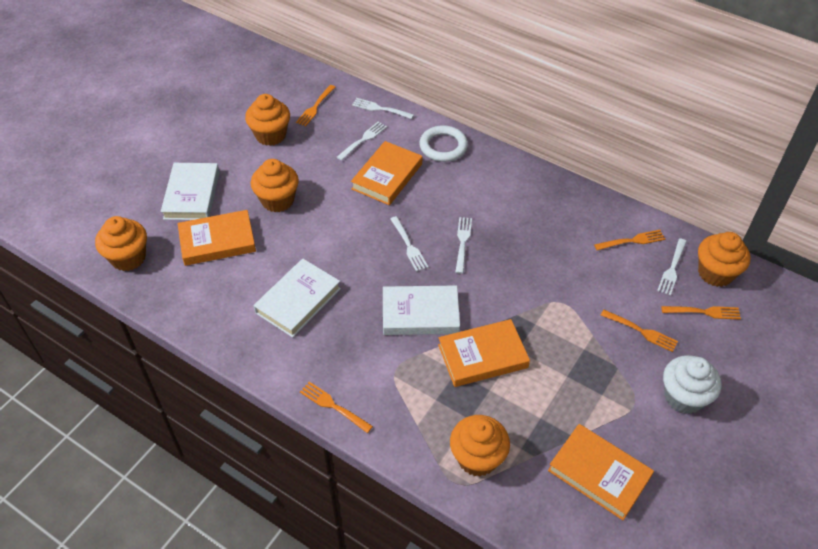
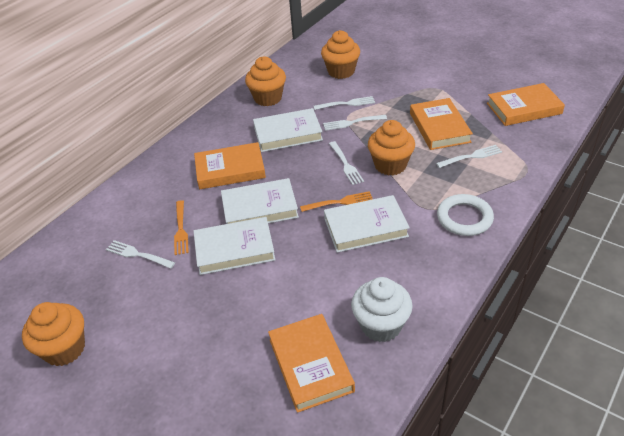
orange cupcake: [95,216,147,271] [245,94,290,146] [251,159,299,212] [450,415,510,477] [698,232,750,287] = 5 -> [22,302,85,366] [245,56,286,106] [321,30,360,79] [368,120,415,176] = 4
orange fork: [296,85,335,126] [300,382,373,433] [594,230,665,250] [601,310,678,352] [661,306,741,320] = 5 -> [174,200,189,255] [300,191,373,212] = 2
white book: [161,163,220,220] [253,259,341,338] [383,285,460,335] = 3 -> [194,217,275,275] [221,178,299,224] [253,108,323,152] [324,195,410,253] = 4

